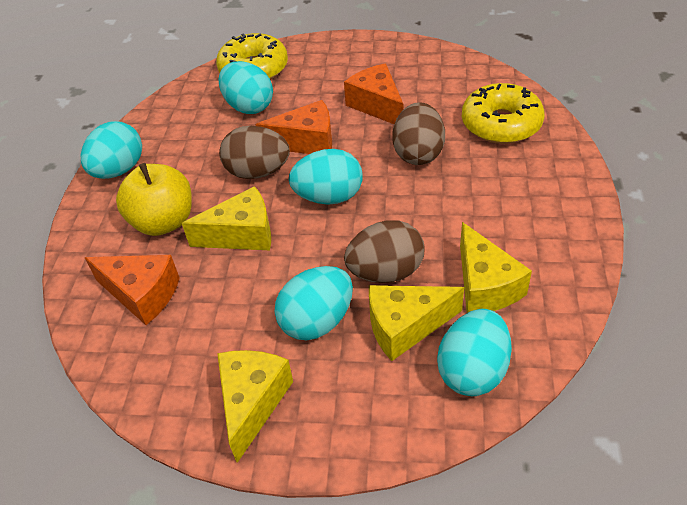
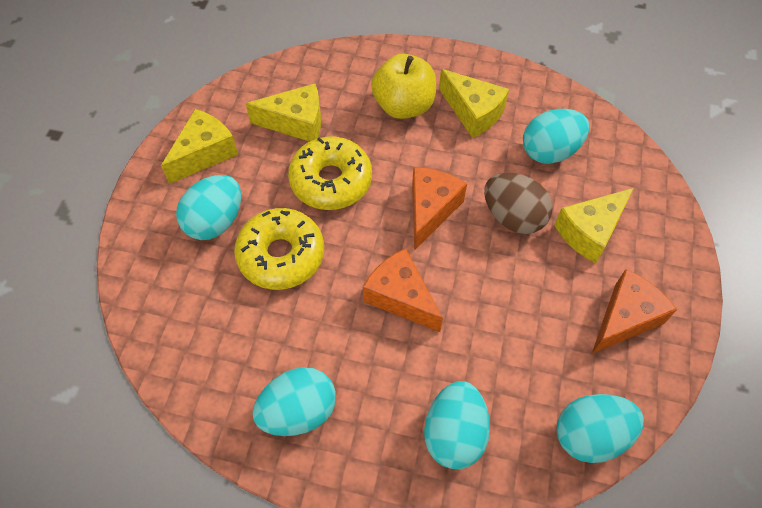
brown egg: [219,126,290,179] [344,220,424,283] [392,102,445,165] = 3 -> [484,173,553,234] = 1

